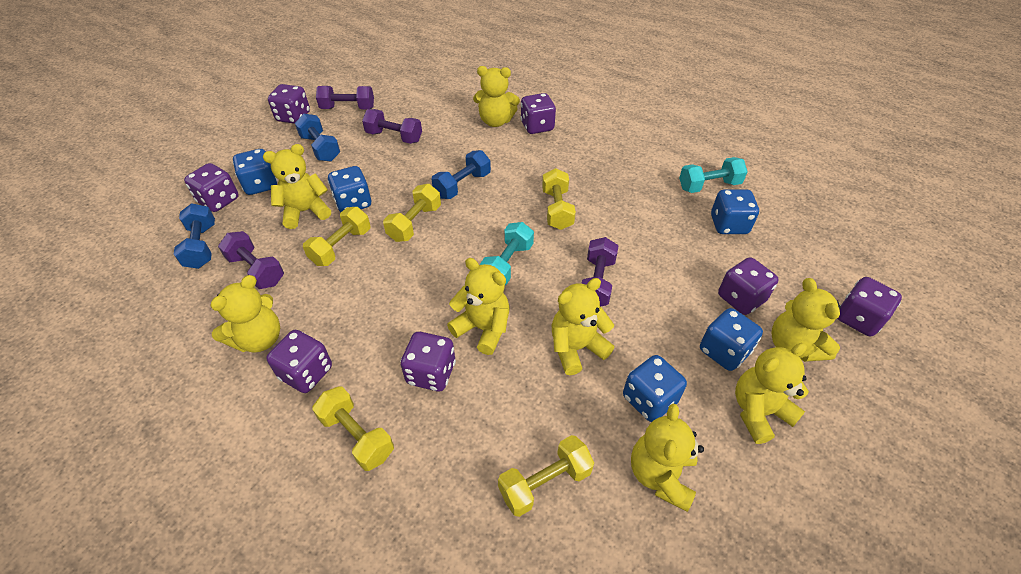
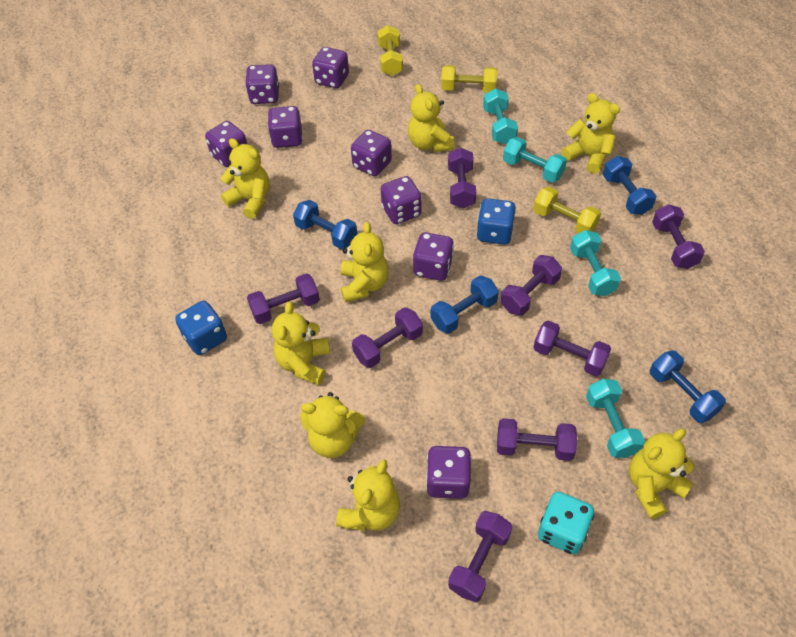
blue dice: [233,149,277,195] [327,166,371,212] [623,355,687,422] [700,308,763,371] [711,189,759,234] = 5 -> [175,301,227,355] [476,198,516,245] = 2
blue dumbbell: [174,204,215,269] [295,114,340,162] [432,150,491,199] = 3 -> [293,200,357,249] [430,275,499,334] [603,156,656,215] [650,350,726,423] = 4
purple dice: [184,163,239,212] [266,330,332,393] [268,84,310,124] [401,332,456,391] [520,93,556,134] [718,257,778,315] [837,277,902,336] = 7 -> [205,121,247,167] [245,64,279,104] [268,106,303,148] [312,47,349,88] [351,130,392,176] [381,176,422,224] [413,232,454,281] [426,446,472,499] = 8
purple dumbbell: [218,231,284,289] [316,86,374,109] [362,109,422,144] [581,237,618,306] = 4 -> [247,273,320,324] [352,307,423,368] [448,148,476,208] [448,511,512,602] [497,418,577,461] [501,255,562,316] [533,320,611,376] [652,204,705,269] = 8
turquoise dice: none = 0 -> [538,492,594,554] = 1
turquoise dumbbell: [480,222,534,285] [679,157,748,193] = 2 -> [483,88,518,144] [503,137,567,183] [570,230,621,296] [586,379,645,458] = 4
yellow dumbbell: [303,207,370,266] [312,386,394,471] [383,184,441,242] [498,435,594,517] [542,168,576,230] = 5 -> [378,25,403,76] [441,65,497,93] [533,187,601,234] = 3

